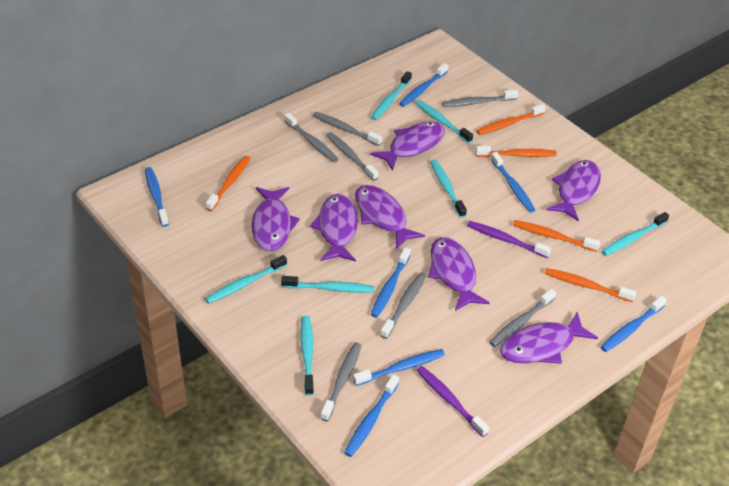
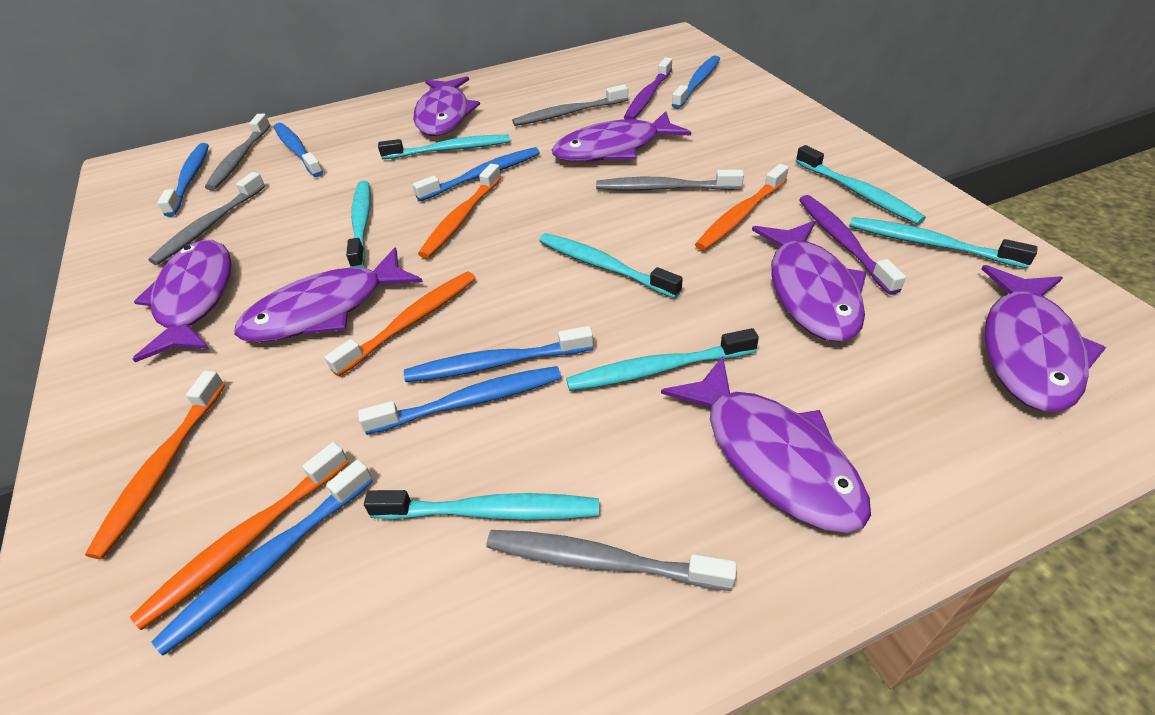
grey toothbrush: [284,113,339,163] [313,112,382,146] [320,343,362,421] [326,132,379,181] [380,273,426,339] [442,90,518,107] [489,289,556,347] = 7 -> [148,172,265,265] [205,114,270,190] [486,530,737,591] [512,85,628,126] [596,170,744,190] = 5

